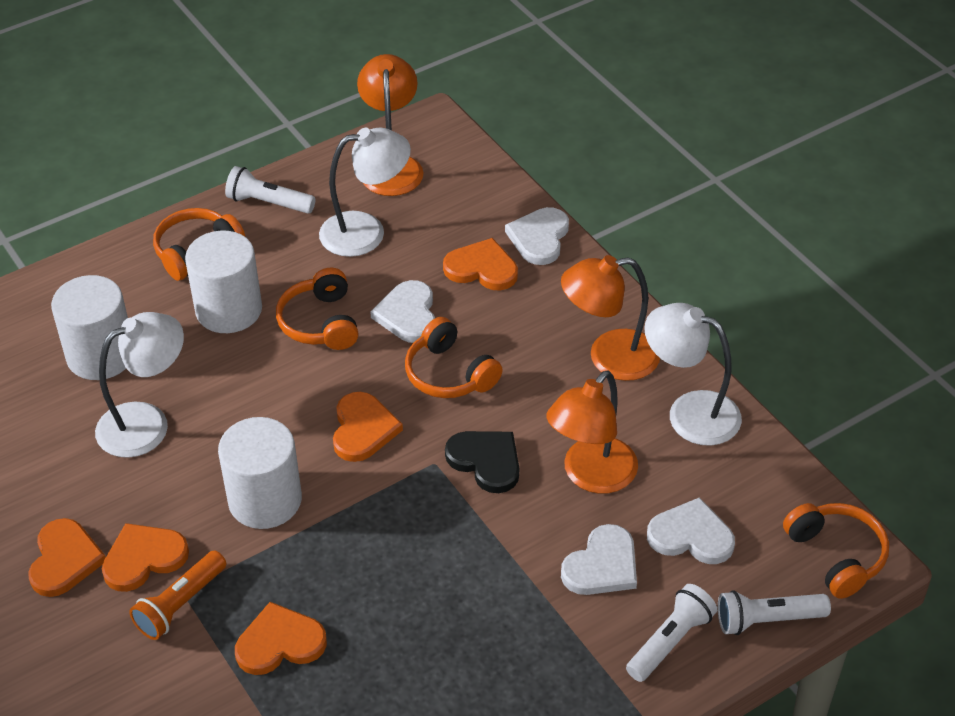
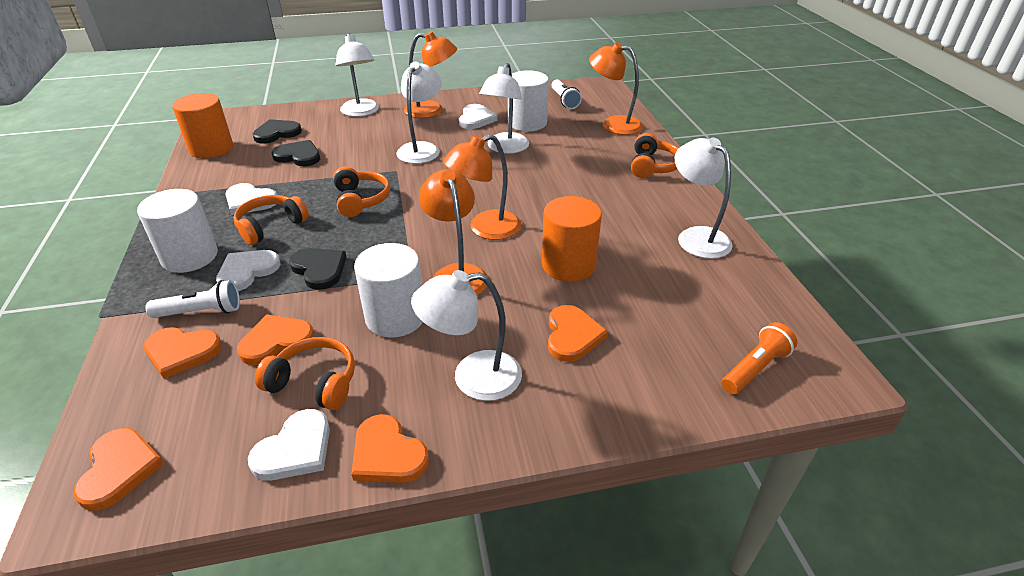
black heart: [445,431,519,493] = 1 -> [253,119,302,144] [272,140,320,166] [289,248,346,290] = 3
orange cylinder: none = 0 -> [172,93,233,159] [542,196,602,282] = 2
orange lamp: [357,54,423,196] [547,370,638,494] [561,255,660,381] = 3 -> [404,32,457,118] [419,169,488,296] [443,134,521,240] [589,42,643,135] = 4
white flashlight: [225,166,315,214] [626,584,717,682] [718,590,831,635] = 3 -> [145,280,240,318] [551,79,582,109] = 2
white lamp: [95,312,184,458] [319,127,411,257] [644,303,742,446] = 3 -> [335,33,379,117] [396,62,442,164] [411,270,522,401] [479,63,529,154] [675,137,733,259] = 5

